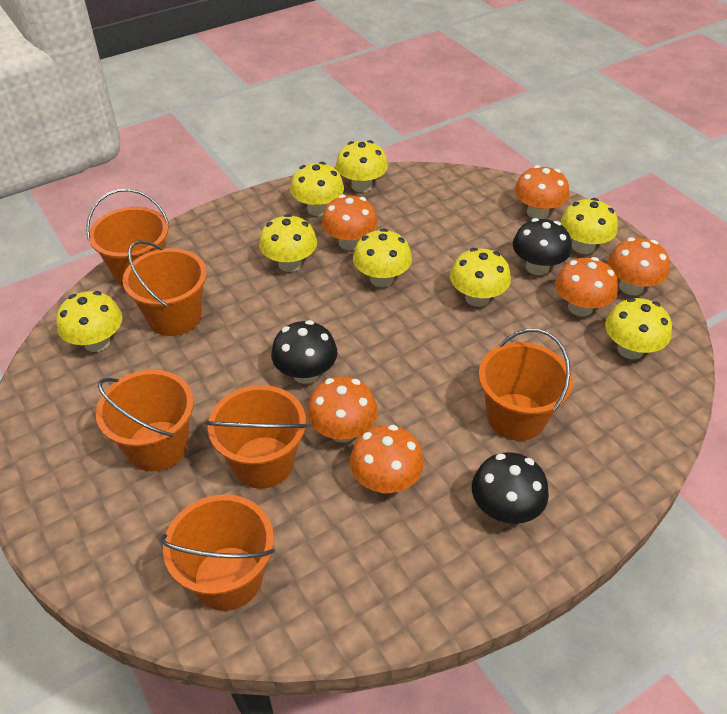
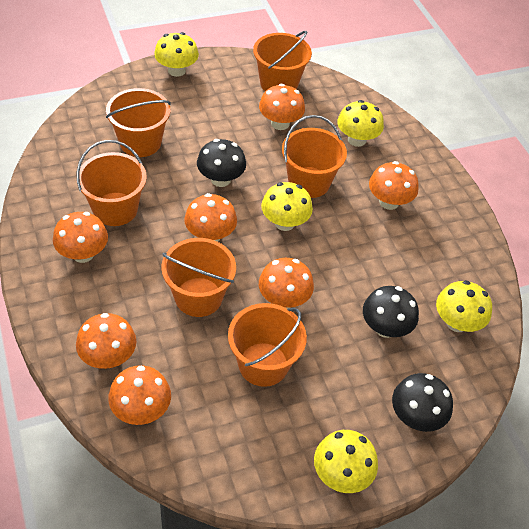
orange mushroom: [307,377,378,443] [322,195,378,250] [350,425,424,494] [515,165,569,219] [555,257,618,316] [608,237,670,295] = 6 -> [53,212,108,263] [76,313,136,369] [108,365,171,425] [184,193,237,242] [259,84,305,130] [259,258,314,309] [369,161,418,210] = 7
yellow mushroom: [56,291,123,352] [259,214,317,272] [290,162,344,216] [336,140,388,192] [353,229,412,287] [450,248,511,307] [560,198,618,254] [605,298,672,359] = 8 -> [154,32,199,77] [261,182,313,231] [314,430,378,493] [337,100,384,147] [436,280,492,332] = 5

